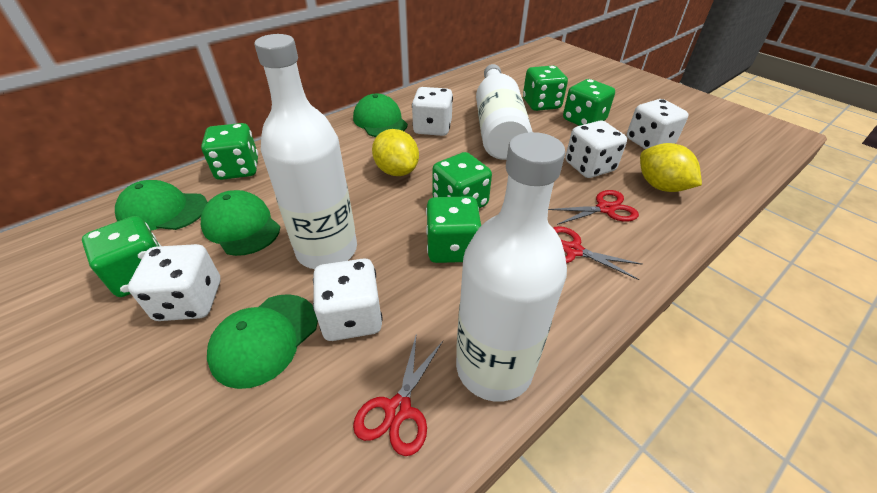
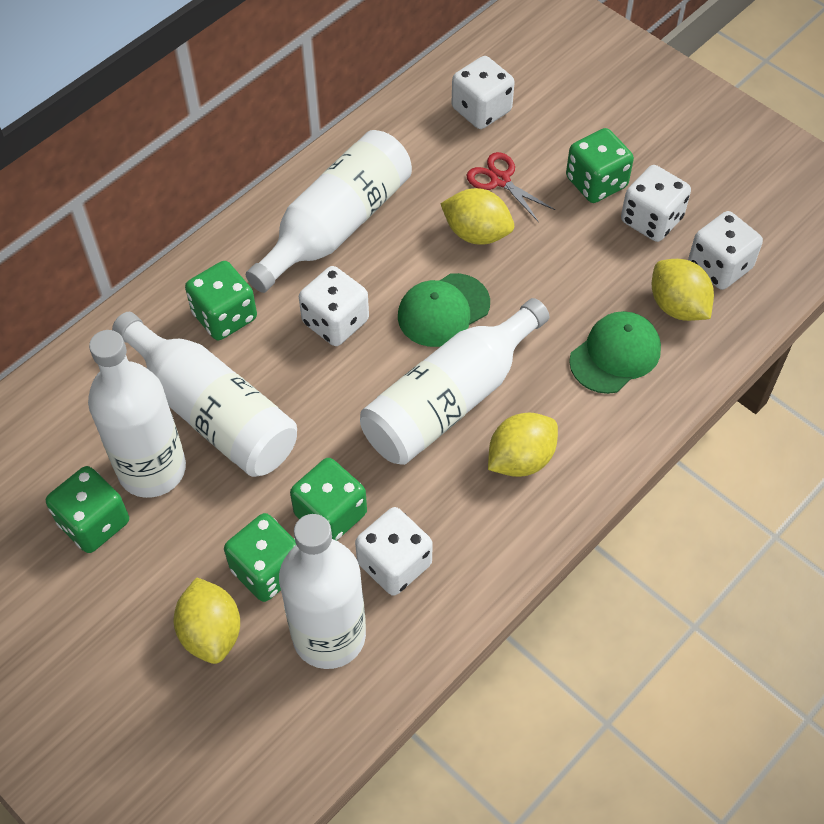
green cap: [115,180,208,231] [201,190,280,256] [207,294,318,389] [353,94,408,137] = 4 -> [398,273,490,347] [569,311,661,394] = 2
green dice: [82,216,161,297] [201,123,258,180] [426,196,481,263] [432,152,492,208] [523,65,568,111] [563,79,615,126] = 6 -> [46,466,129,553] [185,261,257,340] [224,513,296,602] [290,458,367,541] [566,128,634,203] = 5
red scissors: [353,333,443,456] [548,190,639,225] [553,226,643,280] = 3 -> [467,152,555,222] = 1
white bottle: [254,34,357,269] [456,132,567,402] [476,64,532,160] = 3 -> [88,330,186,498] [112,312,297,477] [246,130,412,293] [279,514,366,669] [360,298,550,465] = 5
yellow lemon: [372,129,419,176] [640,143,702,192] = 2 -> [174,577,240,664] [440,188,514,245] [488,412,558,477] [652,259,714,321] = 4

